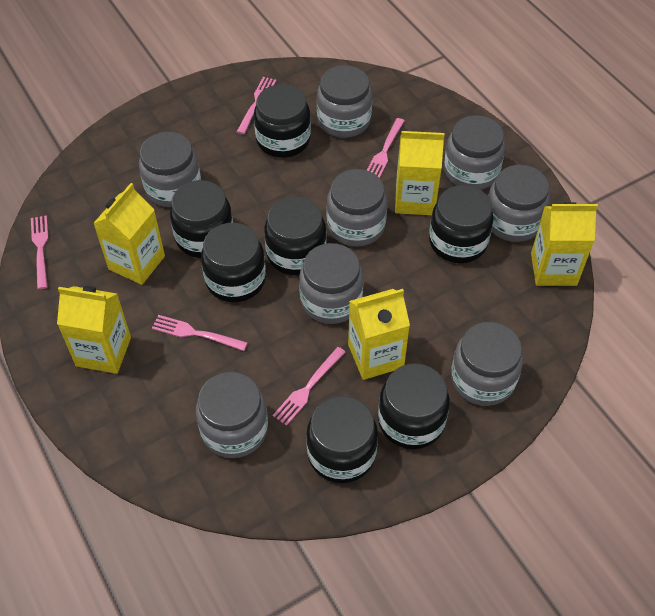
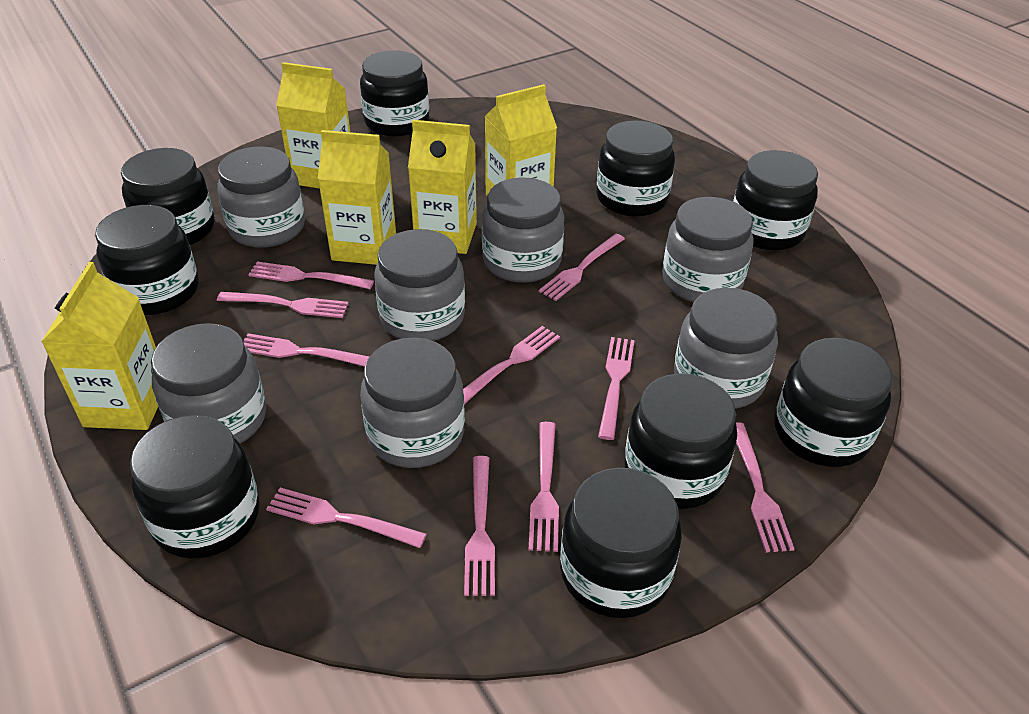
black jar: [170,180,233,258] [201,223,266,302] [254,84,311,158] [264,197,326,275] [306,396,378,483] [378,363,450,449] [429,185,493,263] = 7 -> [95,205,199,315] [121,148,215,245] [130,415,260,559] [360,50,429,137] [560,467,682,618] [596,120,675,217] [625,373,737,509] [733,150,818,250] [774,338,893,467] = 9
grey jar: [139,132,201,207] [196,372,268,458] [299,243,363,324] [317,65,372,138] [327,169,387,247] [444,115,505,190] [451,322,523,406] [488,165,550,242] = 8 -> [151,323,266,443] [217,147,305,248] [360,337,465,468] [374,229,465,341] [482,178,564,283] [662,197,754,302] [674,288,778,409] = 7
pink fork: [31,216,48,289] [152,315,248,351] [237,77,276,134] [273,347,346,426] [367,118,404,178] = 5 -> [217,292,349,318] [244,333,370,366] [248,261,374,289] [266,488,426,548] [463,326,560,404] [464,456,495,596] [529,422,559,552] [538,234,625,301] [598,337,635,440] [736,422,794,553] = 10

